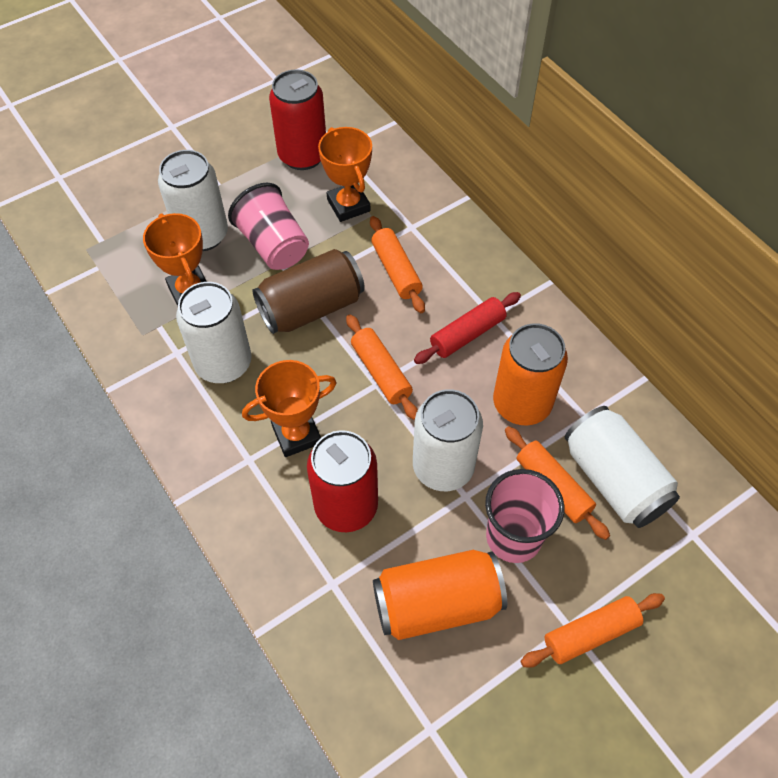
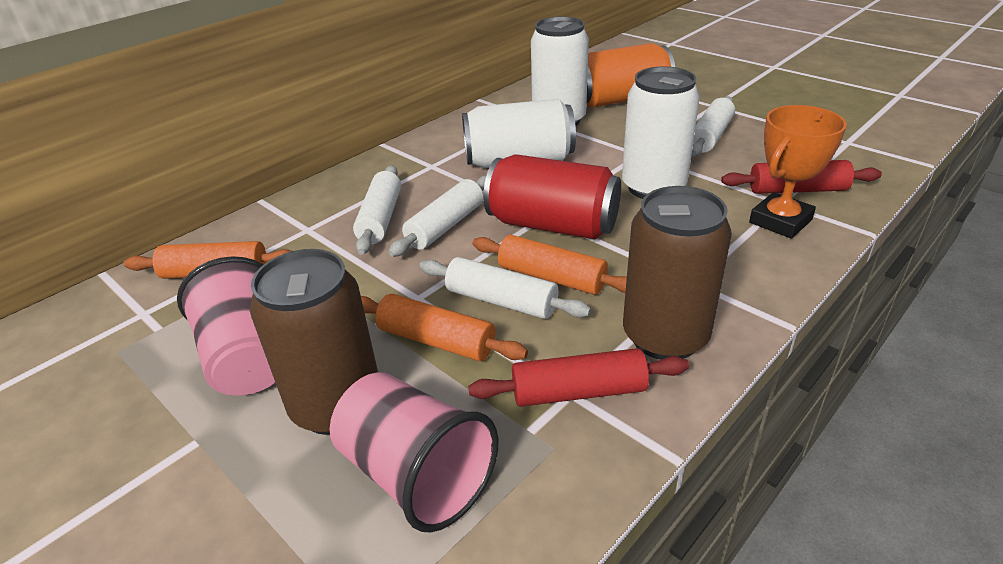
brown can: [252,249,365,334] = 1 -> [250,249,378,435] [623,186,732,360] = 2
orange can: [373,550,507,640] [493,323,568,425] = 2 -> [587,43,675,108] = 1
orange rolling pin: [346,314,418,420] [370,216,425,313] [505,426,610,540] [520,593,665,668] = 4 -> [124,241,291,279] [361,294,528,361] [473,235,627,295] = 3
orange trophy: [143,213,207,306] [242,360,337,457] [318,127,372,222] = 3 -> [749,105,847,239] = 1
red can: [269,69,326,170] [307,430,378,532] = 2 -> [483,154,621,239] = 1
red rolling pin: [414,292,521,364] = 1 -> [468,348,689,407] [721,160,882,194] = 2
white can: [158,150,228,251] [176,282,252,383] [413,389,483,491] [565,406,680,528] = 4 -> [462,99,576,168] [531,17,589,126] [622,66,700,199] = 3
white rolling pin: none = 0 -> [353,165,401,255] [388,175,486,257] [420,257,591,319] [692,96,735,156] = 4

